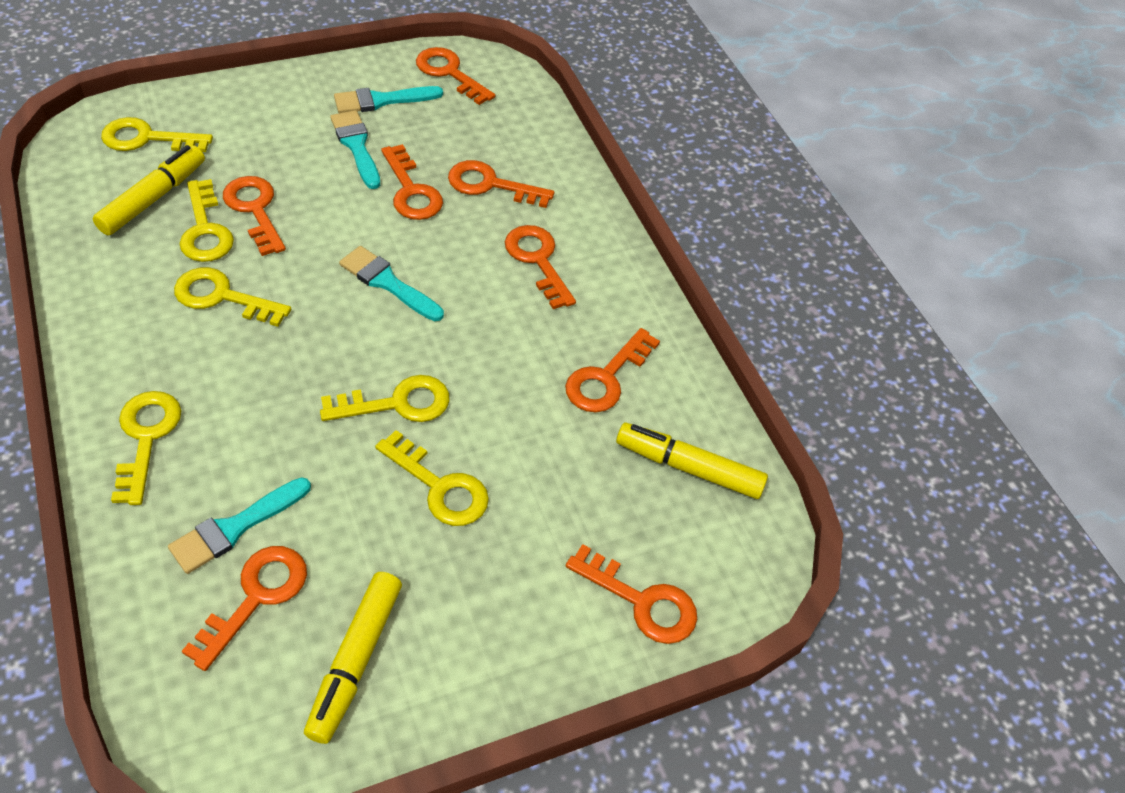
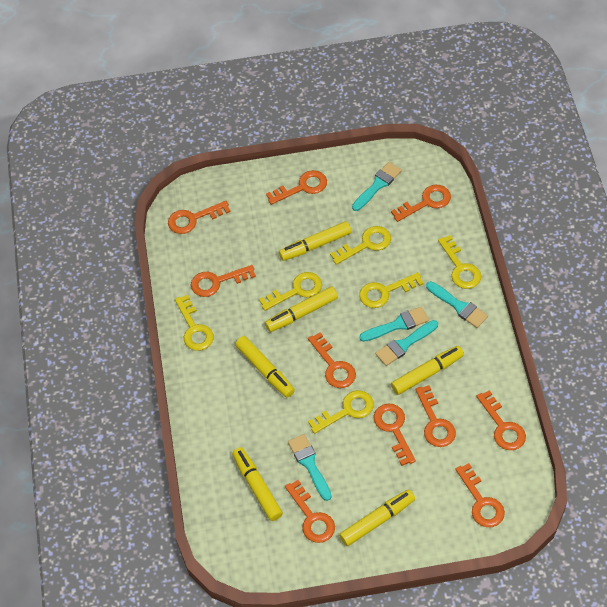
orange key: [182,546,307,671] [223,176,286,256] [381,144,443,220] [416,47,495,105] [448,160,554,208] [505,225,576,309] [565,328,660,412] [566,544,697,644] = 8 -> [168,201,230,234] [191,265,256,297] [266,170,327,205] [285,480,335,543] [308,332,356,388] [373,404,416,466] [391,185,451,222] [415,385,456,447] [455,463,505,527] [476,390,526,450] = 10
turquoise brush: [168,477,311,574] [330,110,380,189] [334,86,443,113] [339,246,444,321] = 4 -> [288,434,332,501] [352,162,402,211] [359,306,429,342] [375,320,438,366] [426,281,488,328] = 5
yellow marker: [93,145,205,235] [304,572,402,744] [616,423,768,499] = 3 -> [232,447,283,521] [235,336,295,398] [265,286,338,332] [279,221,352,261] [339,489,415,546] [391,346,464,395] = 6

